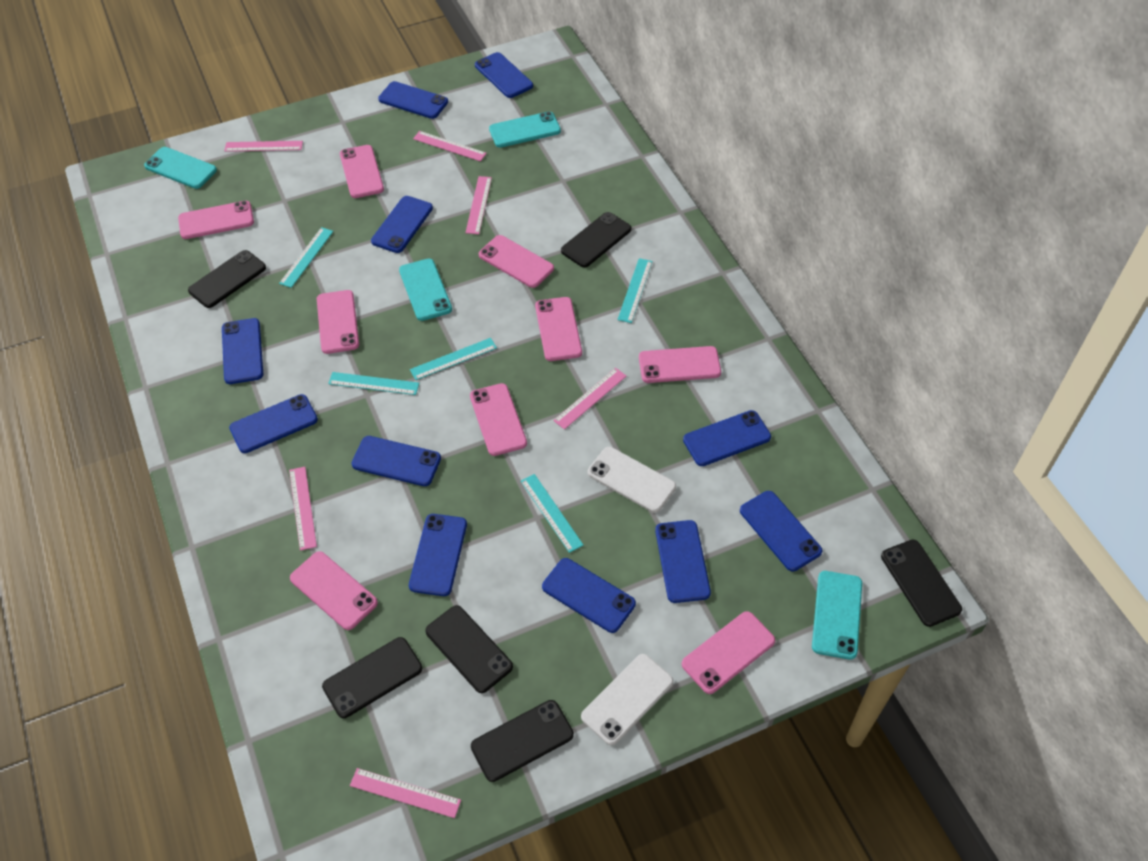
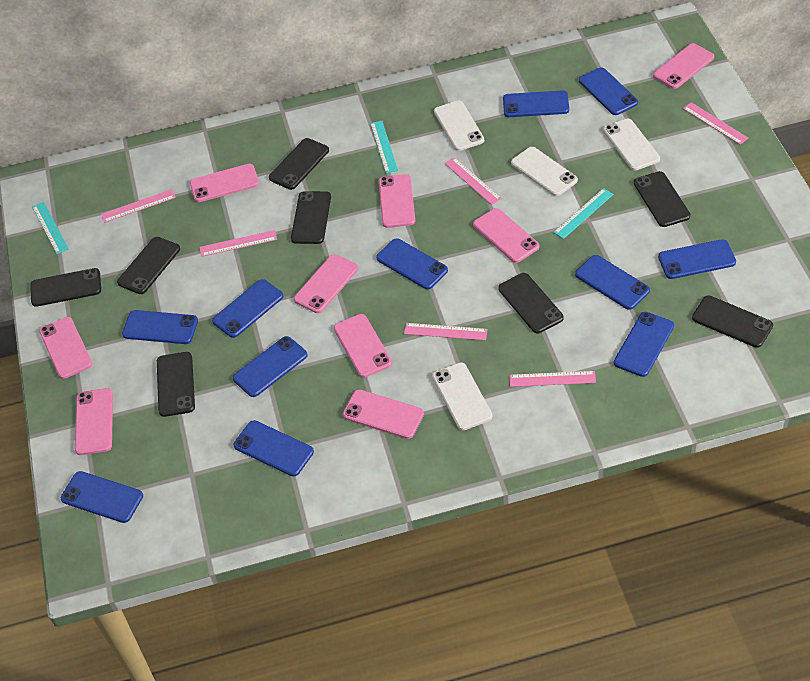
black phone: [188,250,266,308] [322,637,422,718] [425,605,513,693] [471,700,574,782] [561,212,631,267] [881,540,962,627] = 6 -> [30,268,101,307] [117,237,180,294] [157,352,195,417] [269,138,329,190] [291,191,331,244] [498,273,564,333] [634,171,691,227] [692,296,773,348] = 8
turquoise phone: [144,147,217,189] [399,259,452,321] [489,111,561,147] [812,571,862,660] = 4 -> none = 0
turquoise ruler: [279,227,333,288] [328,372,419,395] [410,338,497,380] [521,474,583,553] [617,258,653,323] = 5 -> [32,202,69,254] [370,121,398,173] [553,188,614,239] = 3
white phone: [581,654,673,745] [588,447,676,513] = 2 -> [432,362,492,430] [434,100,484,151] [511,147,578,196] [603,118,660,171] = 4

